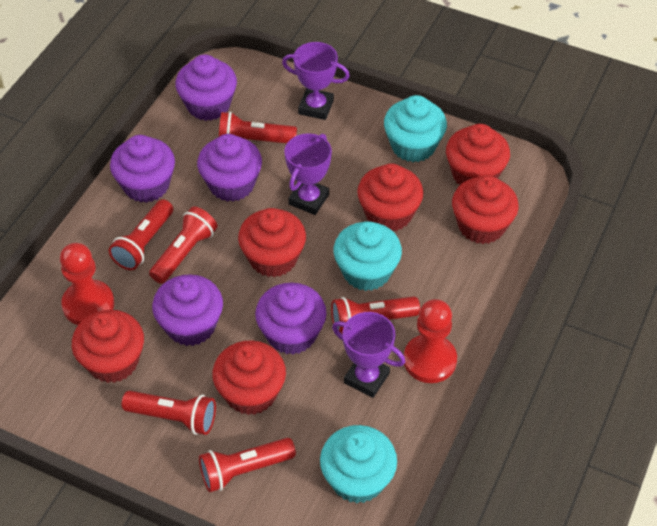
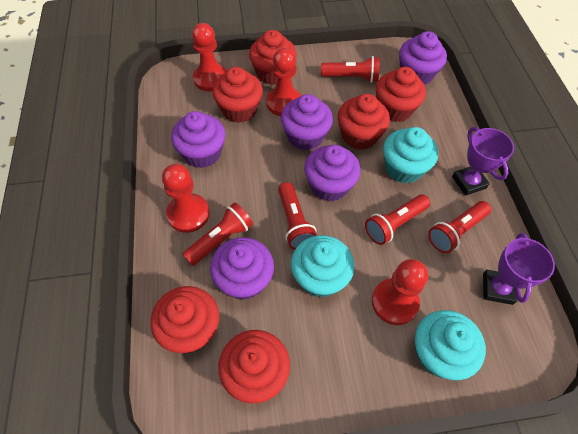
purple trophy: [282,42,350,120] [284,133,332,215] [332,312,405,398] = 3 -> [452,127,514,196] [483,232,555,305] = 2
red flashlight: [109,199,173,270] [121,391,216,435] [149,206,218,284] [199,438,296,492] [219,112,297,143] [331,296,420,334] = 6 -> [182,202,253,266] [278,182,317,250] [321,56,380,83] [365,194,430,245] [428,201,491,253] = 5
red pawn: [60,243,114,325] [404,299,457,383] = 2 -> [162,164,210,233] [192,23,227,92] [266,48,301,116] [372,259,428,325] = 4

